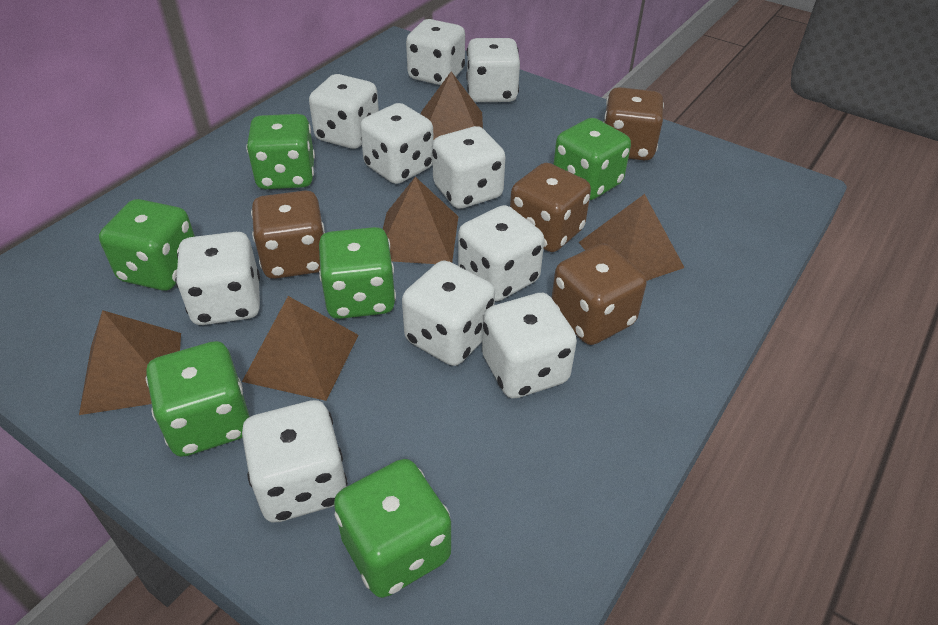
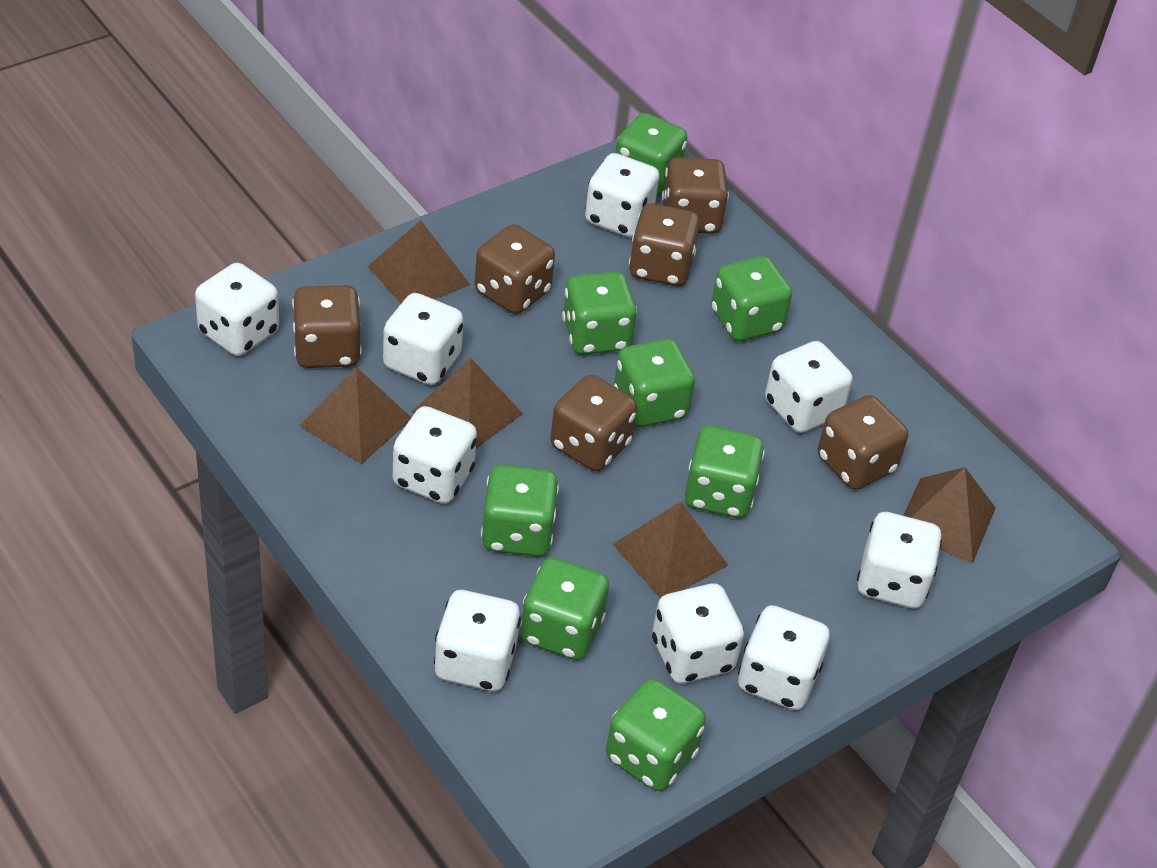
brown dice: [251,190,325,279] [510,163,591,252] [552,244,647,345] [604,87,664,161] = 4 -> [292,285,362,368] [475,224,555,314] [550,374,637,471] [629,203,700,286] [662,157,729,234] [818,395,908,490] = 6
green dice: [99,199,195,290] [146,341,250,457] [246,114,315,189] [319,227,396,319] [334,459,451,598] [553,118,631,200] = 6 -> [481,464,559,557] [520,557,609,660] [562,272,637,355] [606,678,706,791] [614,339,695,427] [615,113,687,196] [685,425,765,518] [711,256,792,341] = 8
white dice: [175,232,260,325] [242,400,348,522] [309,74,379,149] [360,103,434,184] [402,261,495,366] [406,19,465,85] [432,126,506,209] [458,205,544,301] [466,38,520,102] [482,293,577,399] = 10 -> [195,263,279,356] [383,293,463,385] [393,406,477,504] [434,590,521,691] [585,153,659,237] [652,584,744,684] [738,605,830,710] [765,341,853,433] [857,512,942,609] = 9

